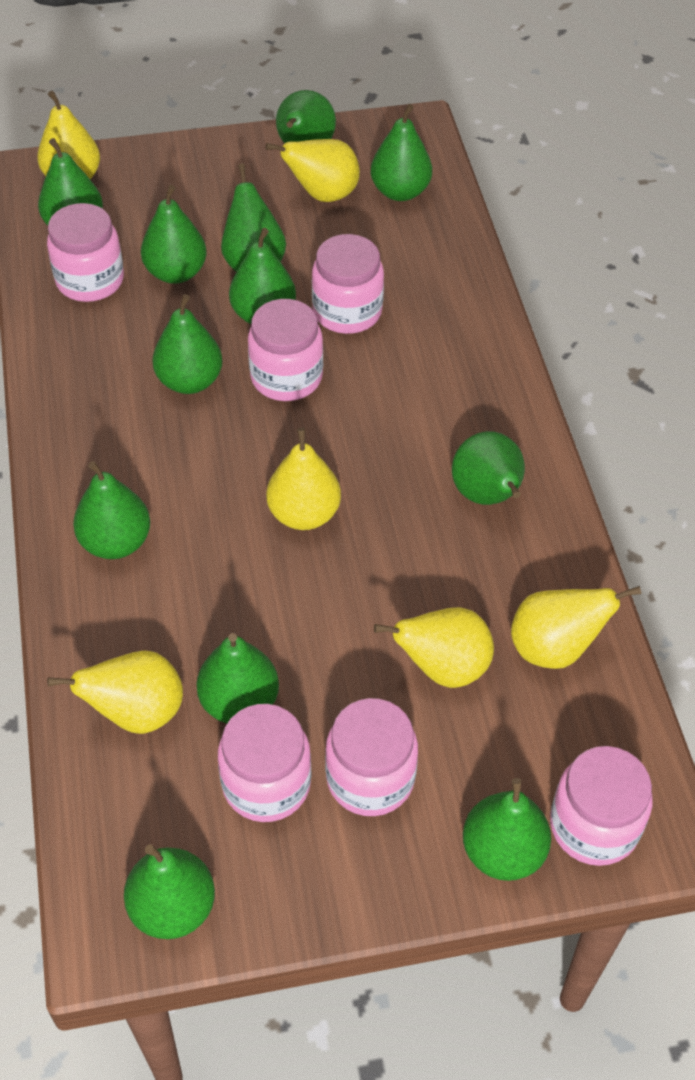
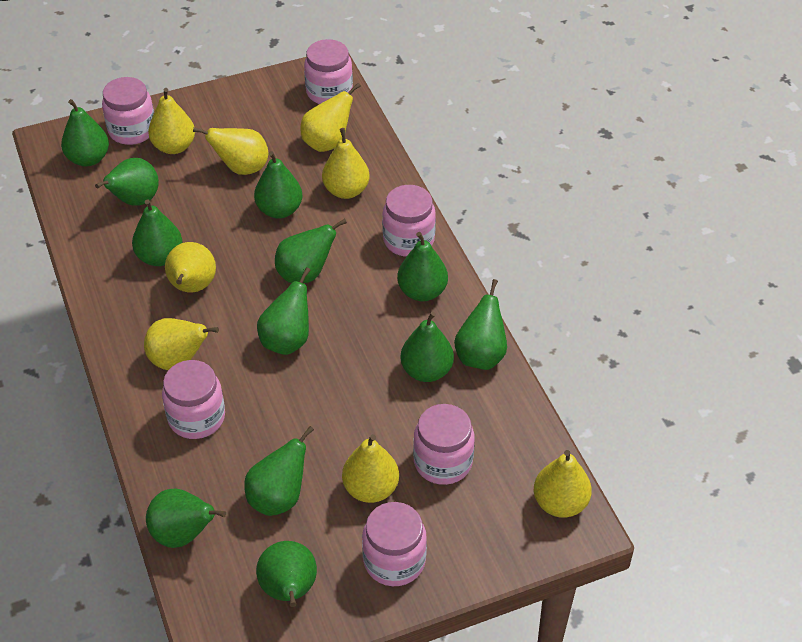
yellow pear: [37,91,100,179] [47,651,183,734] [266,139,360,202] [266,428,341,530] [374,607,494,688] [511,586,641,669] = 6 -> [144,318,219,370] [148,88,195,154] [165,242,216,292] [193,127,268,175] [301,83,361,152] [322,128,370,199] [342,434,399,503] [534,450,592,518] = 8

